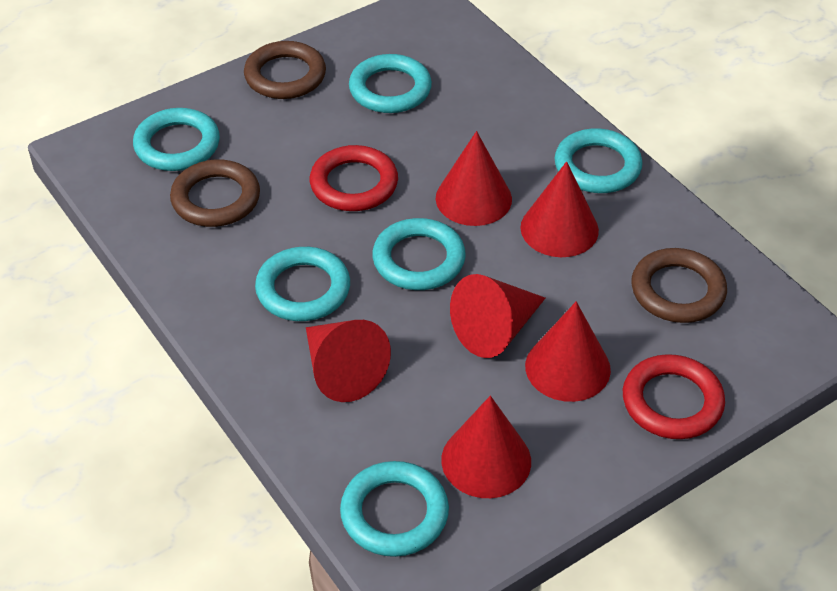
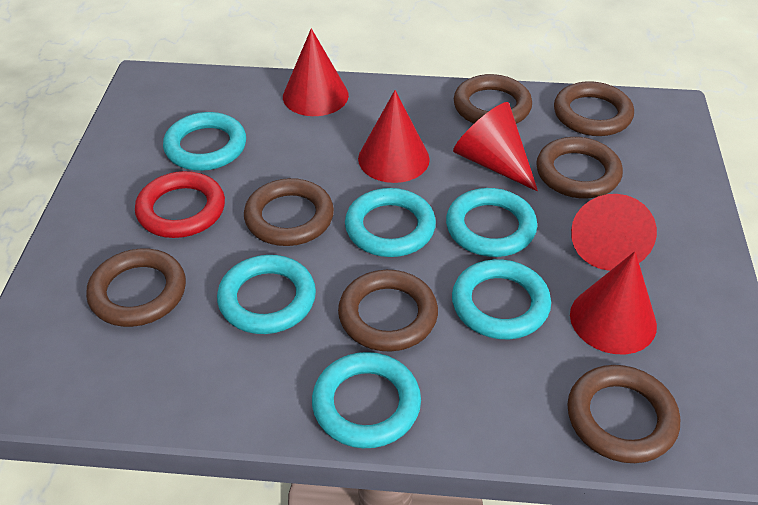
brown ring: [170,159,260,227] [244,41,326,99] [631,248,727,323] = 3 -> [86,248,186,327] [244,178,334,246] [338,270,438,352] [454,74,532,124] [536,137,623,199] [554,81,634,136] [567,365,680,463] = 7
red cone: [306,320,391,402] [435,131,512,226] [441,396,531,498] [450,274,545,358] [520,161,599,257] [525,301,611,402] = 6 -> [283,28,349,116] [358,90,430,183] [453,102,538,192] [570,251,657,354] [571,194,657,271] = 5
red ring: [310,145,398,211] [623,354,725,439] = 2 -> [135,171,225,238] = 1

